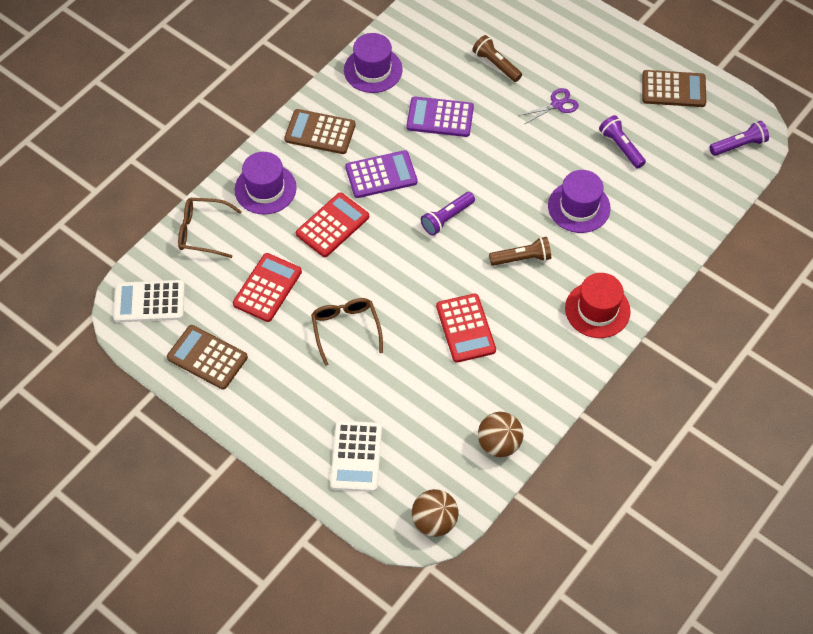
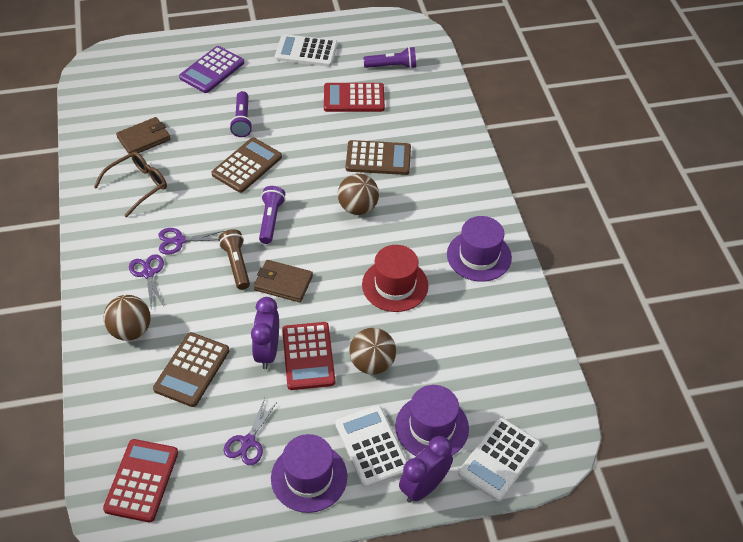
brown ball: [412,489,459,537] [478,412,523,457] = 2 -> [103,295,151,341] [338,174,379,215] [349,328,396,375] = 3
brown flashlight: [472,35,522,82] [489,237,551,266] = 2 -> [219,229,250,290] = 1
brown glasses: [178,198,242,258] [311,298,383,366] = 2 -> [94,151,167,218] = 1
brown wallet: none = 0 -> [116,117,171,154] [254,260,313,302] = 2
purple calculator: [345,150,418,198] [407,96,474,137] = 2 -> [179,46,244,93] = 1
purple clock: none = 0 -> [251,297,279,369] [399,436,453,503] = 2
purple scissors: [518,88,579,124] = 1 -> [129,254,164,306] [158,228,223,255] [224,398,277,465] = 3
white calculator: [113,280,185,322] [330,421,382,492] = 2 -> [275,34,337,67] [335,405,407,488] [458,417,541,501] = 3

